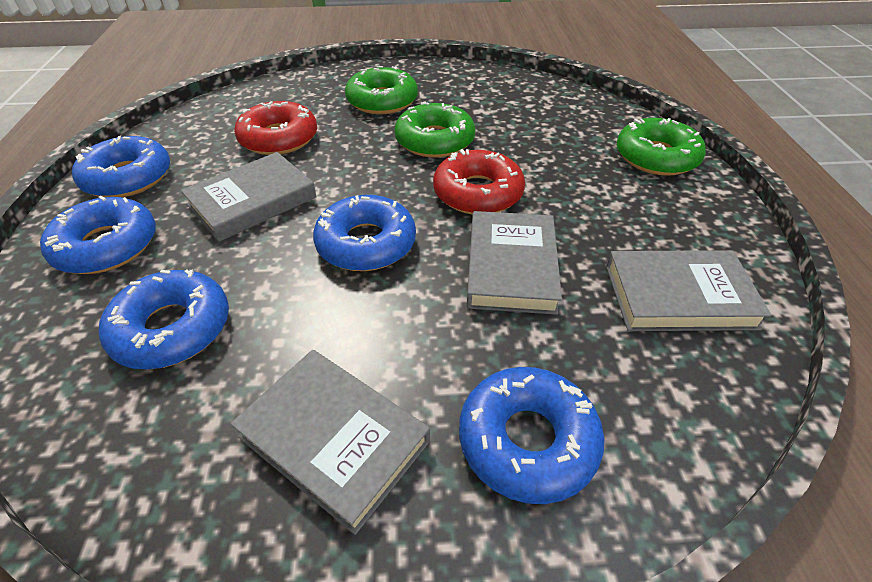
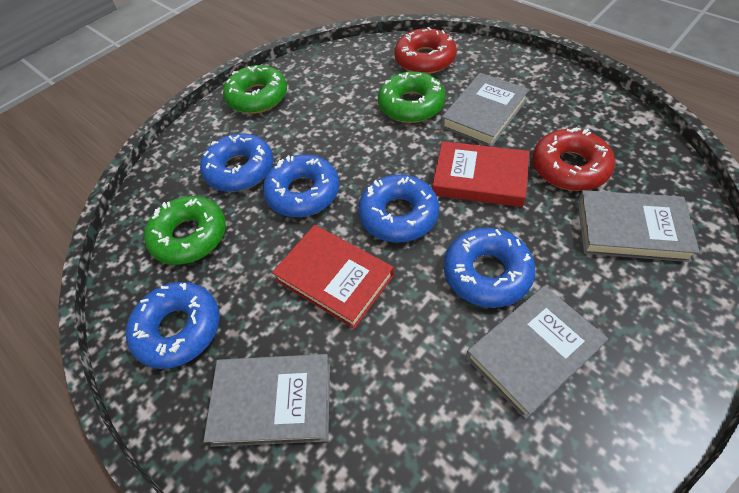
red book: none = 0 -> [272,225,394,329] [432,141,529,207] = 2

